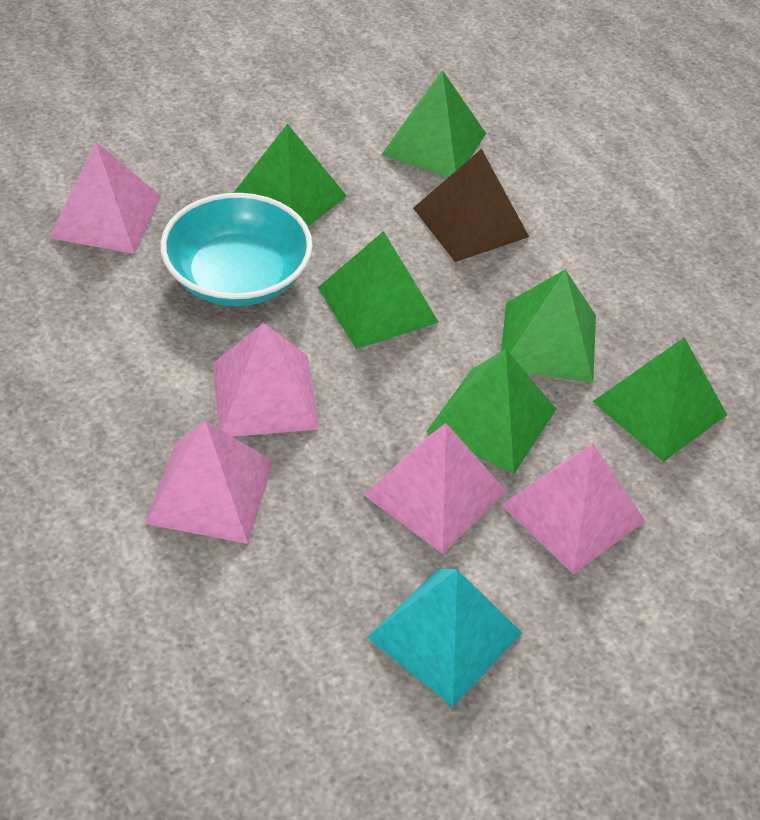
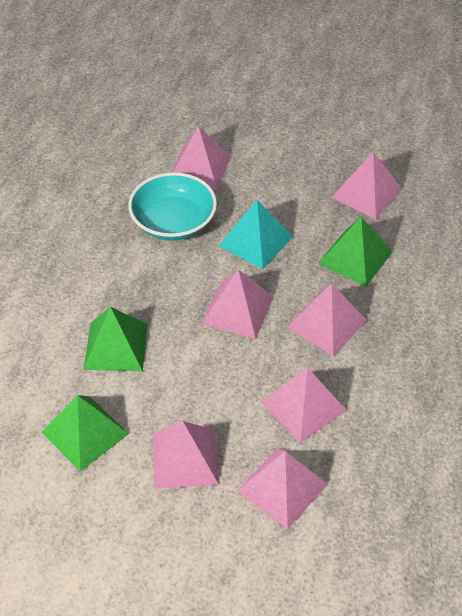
brown pyramid: [413,149,529,262] = 1 -> none = 0
green pyramid: [234,124,347,227] [318,231,439,349] [381,70,486,177] [426,349,556,474] [501,269,596,383] [592,337,727,462] = 6 -> [41,395,129,472] [83,307,148,371] [318,216,392,286] = 3
pink pyramid: [49,141,161,254] [145,421,273,544] [213,323,319,437] [364,423,506,554] [501,444,645,574] = 5 -> [153,421,219,489] [172,126,231,190] [201,269,274,339] [237,448,328,529] [261,367,347,443] [287,283,367,356] [331,152,403,220] = 7

